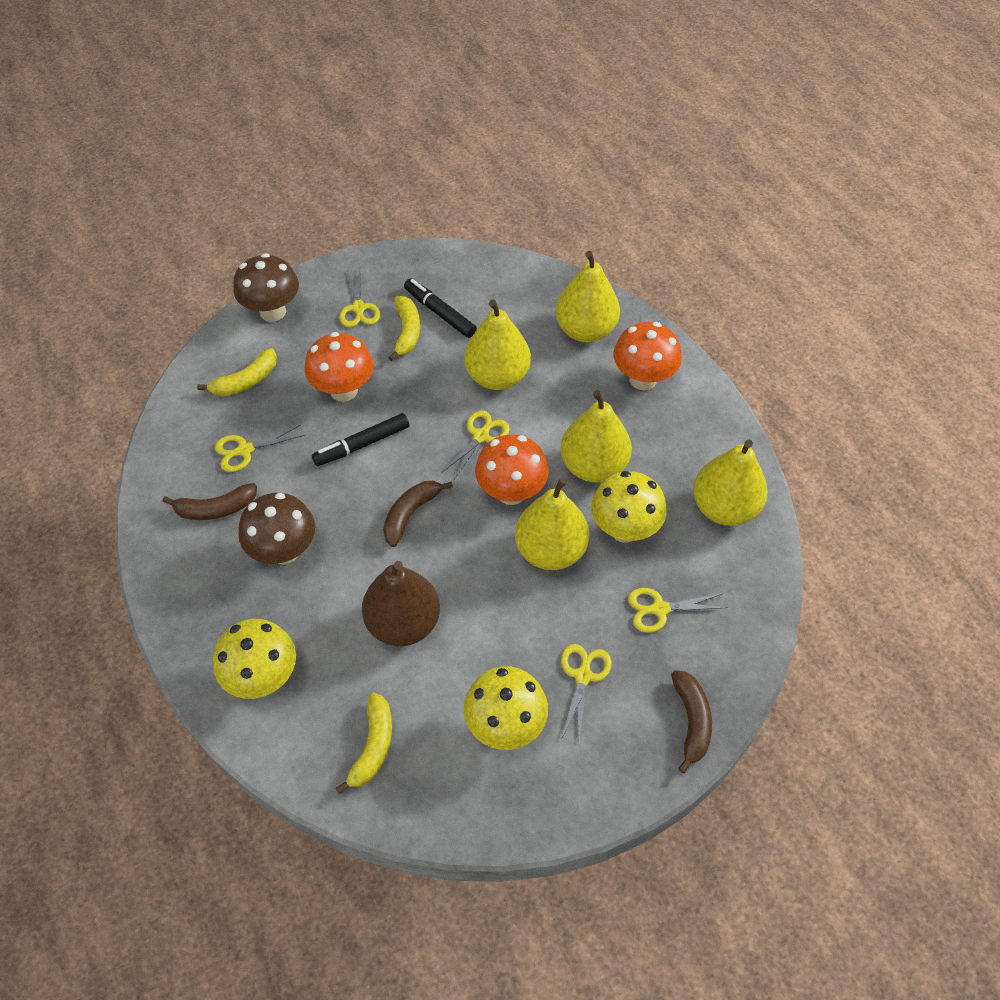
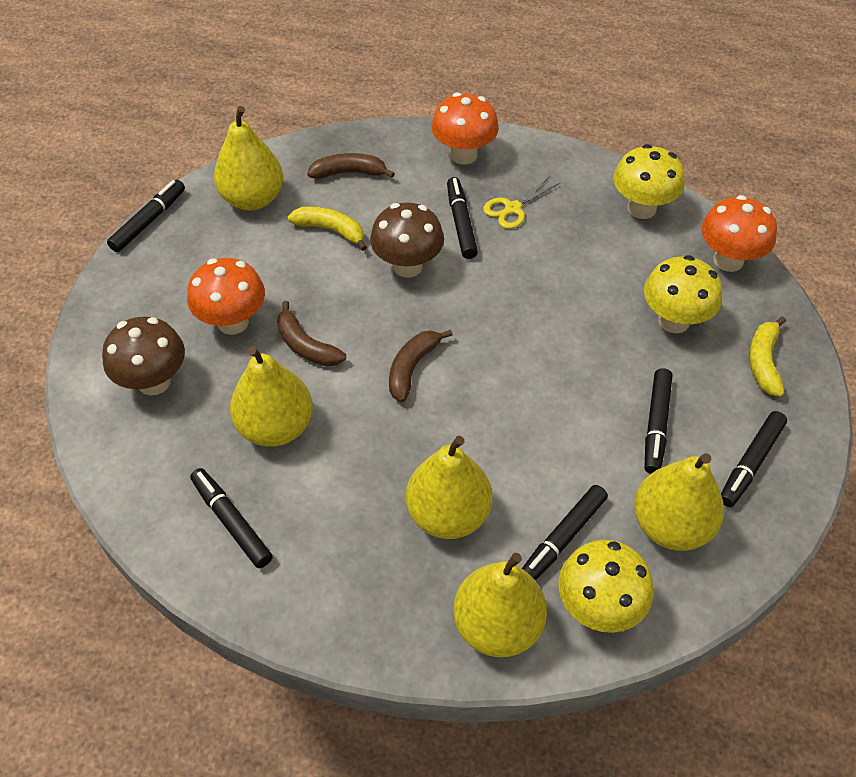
black marker: [312,413,409,466] [404,279,477,338] = 2 -> [107,180,185,252] [190,468,273,568] [447,177,478,259] [522,485,608,581] [645,368,673,474] [721,411,787,507] = 6
brown pear: [362,561,440,646] = 1 -> none = 0
yellow banana: [197,348,277,396] [335,692,392,795] [388,296,420,361] = 3 -> [288,206,367,251] [749,316,786,397] = 2
yellow scissors: [215,425,305,472] [339,269,380,327] [440,410,510,481] [561,644,612,740] [628,588,728,633] = 5 -> [483,176,560,229] = 1

